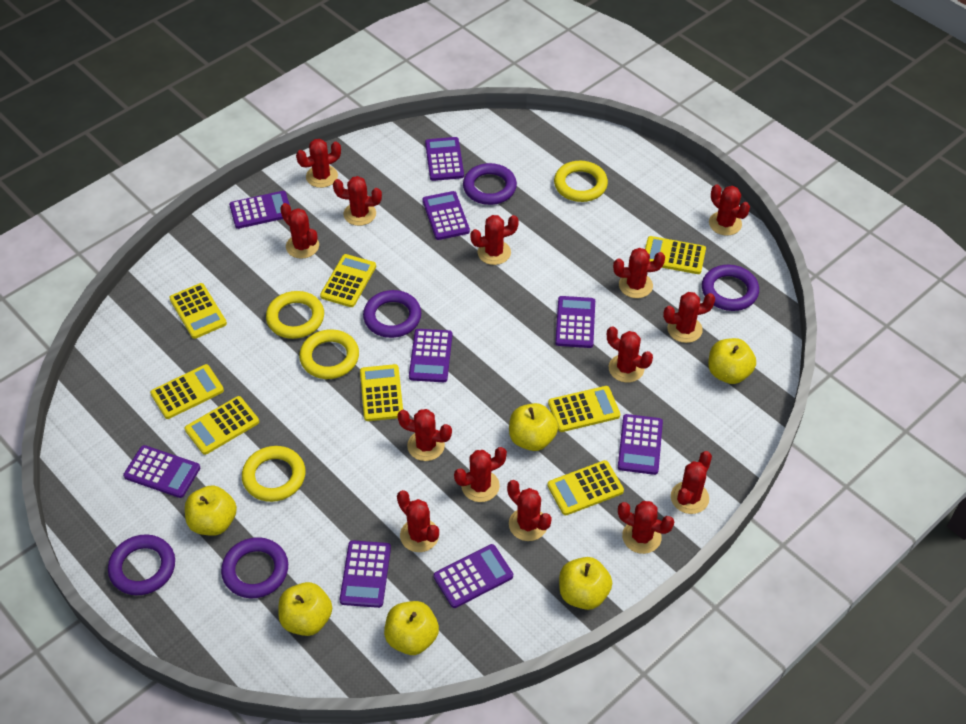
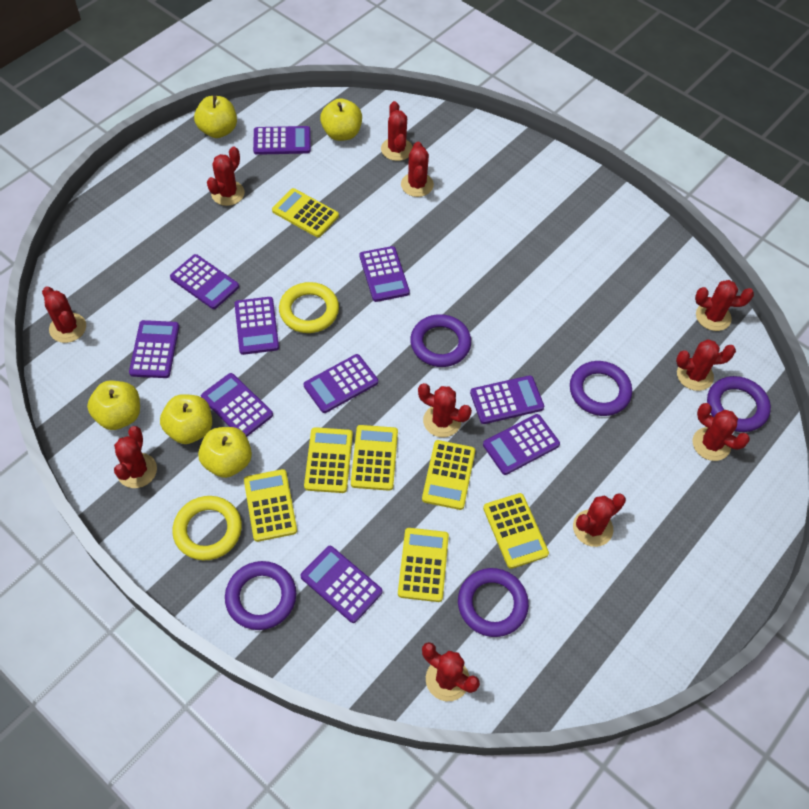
purple calculator: [123,445,200,498] [229,191,290,229] [340,540,391,608] [409,329,452,382] [422,191,470,240] [425,137,464,181] [434,544,513,608] [555,296,595,348] [618,414,663,475] = 9 -> [129,320,179,378] [170,254,239,309] [201,373,273,437] [235,297,279,355] [253,126,311,155] [300,546,383,623] [303,354,378,413] [360,246,410,302] [470,376,544,424] [483,414,560,475] = 10
red cactus: [280,203,319,259] [296,139,341,188] [333,176,382,226] [397,409,452,461] [397,490,439,552] [454,447,507,502] [470,215,519,265] [507,480,552,541] [607,326,653,383] [613,248,665,298] [618,501,674,554] [663,292,715,343] [671,451,712,514] [709,184,750,235] = 14 -> [42,287,86,343] [114,426,157,488] [207,147,245,206] [381,101,413,161] [401,142,434,197] [418,383,472,437] [422,642,480,701] [573,493,626,547] [676,340,736,391] [693,403,750,461] [695,280,754,331] = 11
yellow apple: [185,486,237,536] [278,582,332,636] [384,601,439,655] [509,403,558,451] [559,557,612,610] [708,338,756,384] = 6 -> [87,381,140,430] [160,394,212,444] [194,96,237,138] [198,427,252,478] [320,98,362,141] = 5
yellow calculator: [150,364,224,419] [169,283,227,339] [185,396,259,455] [320,254,376,307] [360,364,403,421] [548,386,620,432] [548,460,624,515] [645,236,706,274] = 8 -> [244,469,297,542] [272,188,339,237] [304,427,353,493] [351,425,398,491] [398,528,449,602] [422,440,475,510] [483,493,549,569] = 7
yellow ring: [242,446,305,502] [266,291,324,339] [299,329,359,379] [554,161,608,202] = 4 -> [172,496,242,561] [279,282,339,333] = 2

